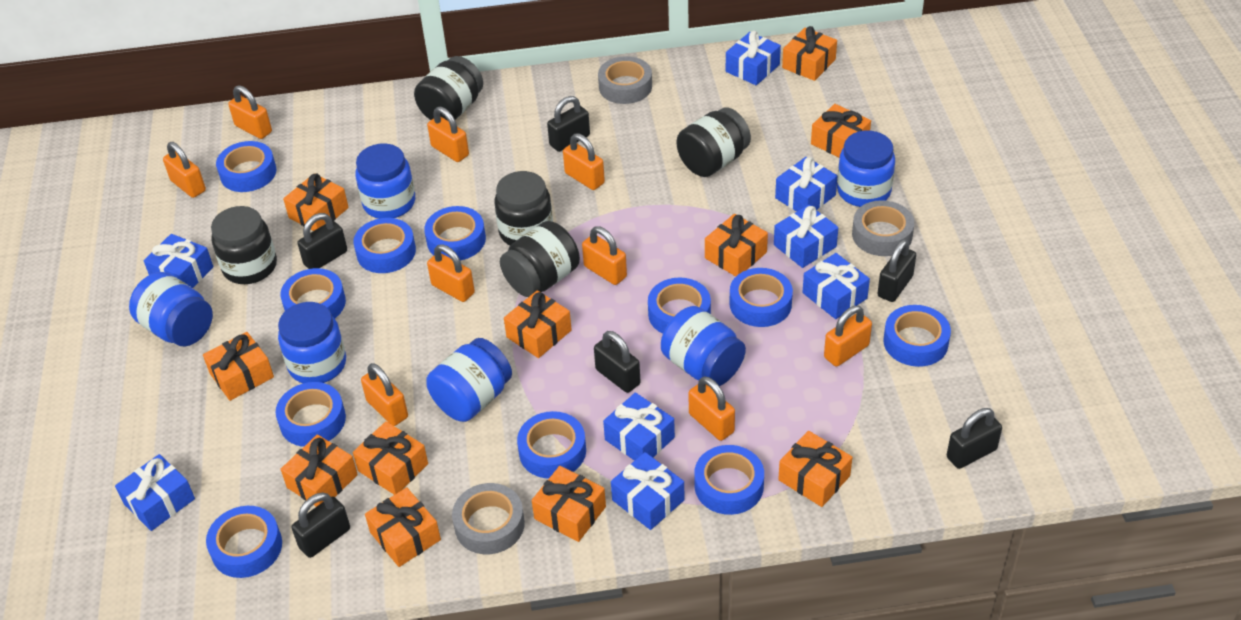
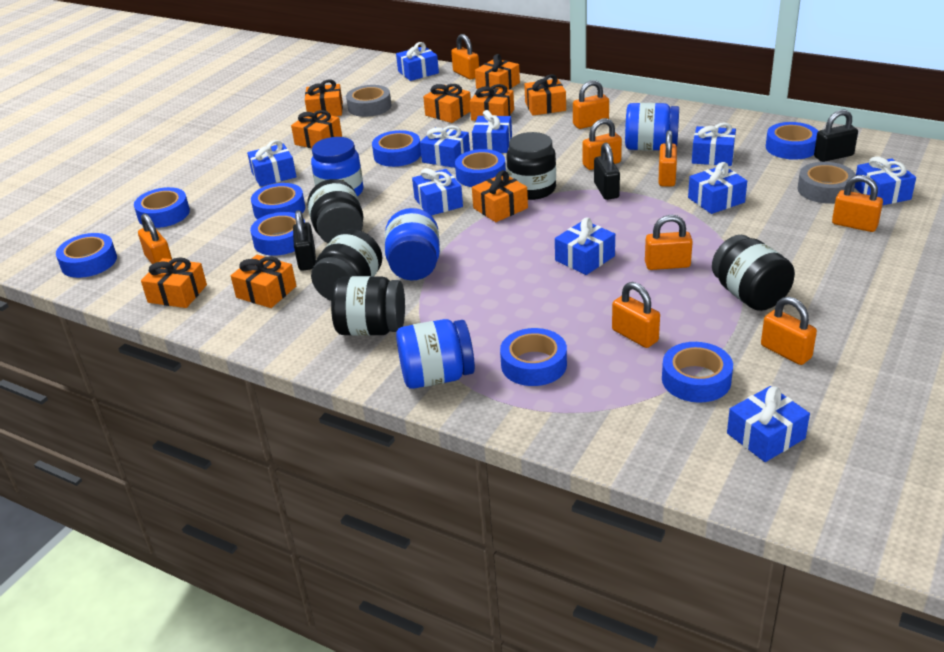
black padlock: [291,493,350,558] [297,213,347,269] [547,96,590,152] [594,331,641,393] [877,239,916,302] [947,408,1002,469] = 6 -> [293,210,316,271] [594,143,620,200] [814,110,858,162] = 3
blue gift: [115,454,195,531] [144,234,213,288] [603,392,675,461] [611,452,685,530] [726,31,781,85] [774,205,838,268] [775,157,838,212] [802,253,870,319] = 8 -> [247,140,296,187] [396,42,439,81] [412,168,463,216] [420,125,470,168] [472,110,512,153] [555,217,615,275] [688,162,747,214] [692,123,736,166] [727,386,810,462] [855,156,916,205] = 10
blue jar: [129,272,213,347] [278,302,346,383] [355,143,415,219] [426,338,512,422] [661,306,746,386] [837,131,895,207] = 6 -> [311,137,364,197] [385,208,440,281] [396,319,475,389] [625,103,679,151] = 4
blue tape: [206,506,282,578] [216,141,276,192] [276,382,346,447] [280,268,346,318] [353,218,416,273] [424,206,486,260] [517,411,586,479] [648,278,711,334] [694,445,764,515] [730,268,793,327] [883,305,951,367] = 11 -> [56,233,117,278] [134,187,190,228] [250,212,305,256] [251,183,305,220] [372,130,421,167] [455,149,506,187] [500,328,567,386] [662,342,733,402] [766,122,818,160] = 9
grey tape: [452,483,525,554] [598,56,652,104] [852,200,914,256] = 3 -> [346,85,391,117] [798,162,856,204] = 2
orange gift: [203,332,274,401] [280,434,358,507] [283,173,349,231] [353,421,428,495] [365,487,441,567] [504,290,572,358] [532,466,606,542] [705,214,768,276] [778,431,852,507] [782,26,837,81] [811,104,871,158] = 11 -> [141,257,207,308] [231,255,296,308] [291,110,342,148] [305,80,343,116] [423,84,471,123] [470,84,514,121] [472,170,528,222] [475,54,520,90] [524,74,566,116] = 9

